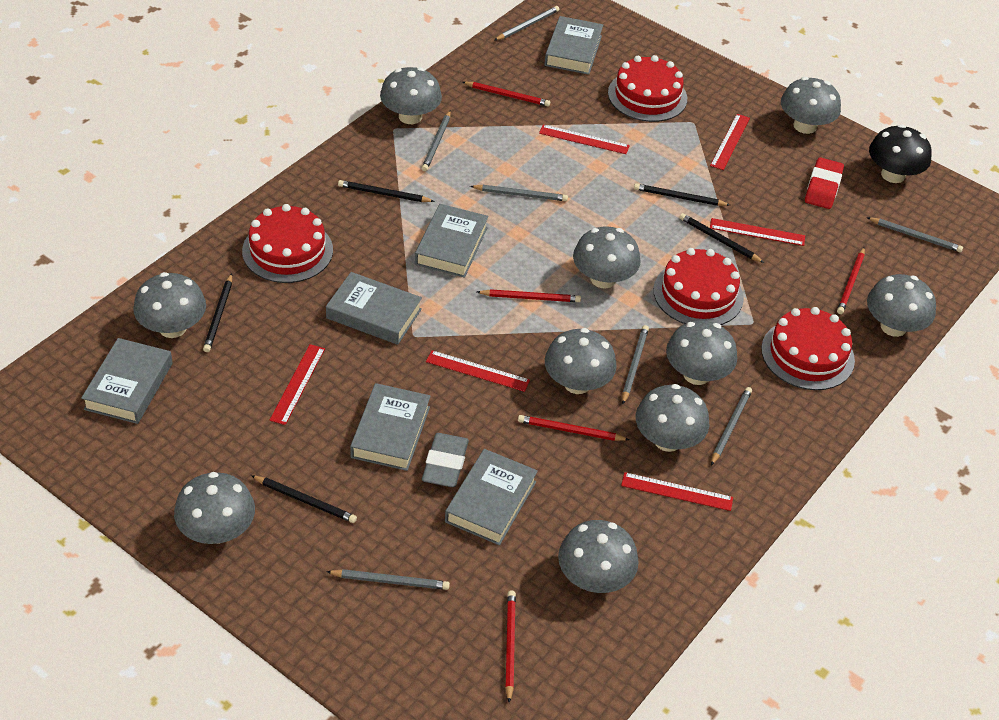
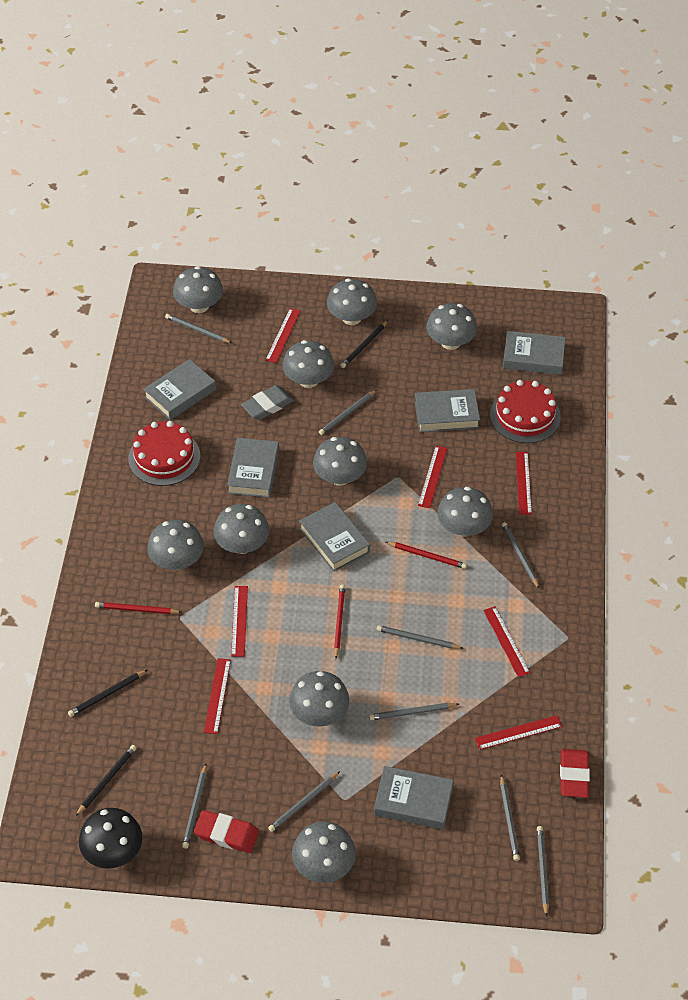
black pencil: [203,273,232,352] [251,475,357,523] [338,180,435,202] [634,183,730,206] [679,213,764,263] = 5 -> [68,670,147,717] [76,745,136,816] [340,320,388,368] = 3
grey pencil: [326,569,450,590] [422,111,451,171] [470,185,568,201] [494,6,559,41] [622,325,649,404] [711,387,752,466] [866,217,963,252] = 7 -> [165,314,232,343] [182,764,207,848] [268,771,340,832] [319,390,377,435] [369,703,459,720] [377,625,464,649] [500,774,520,861] [502,522,539,588] [537,826,549,917] = 9
red cake: [242,204,333,283] [608,55,687,122] [653,248,744,325] [761,307,855,390] = 4 -> [128,421,200,486] [490,380,561,443] = 2
red eraser: [805,157,844,209] = 1 -> [194,810,259,853] [560,749,590,798] = 2
red pencil: [462,82,550,106] [477,289,581,302] [505,590,516,703] [518,415,629,441] [837,247,865,314] = 5 -> [95,602,182,614] [334,584,345,658] [386,542,467,569] = 3
red ruler: [270,344,325,425] [426,350,530,392] [539,125,630,154] [621,472,733,511] [710,114,750,170] [710,218,805,246] = 6 -> [204,658,231,734] [231,586,248,657] [265,308,301,363] [418,446,448,508] [475,715,562,750] [483,606,530,677] [516,452,532,515] = 7

